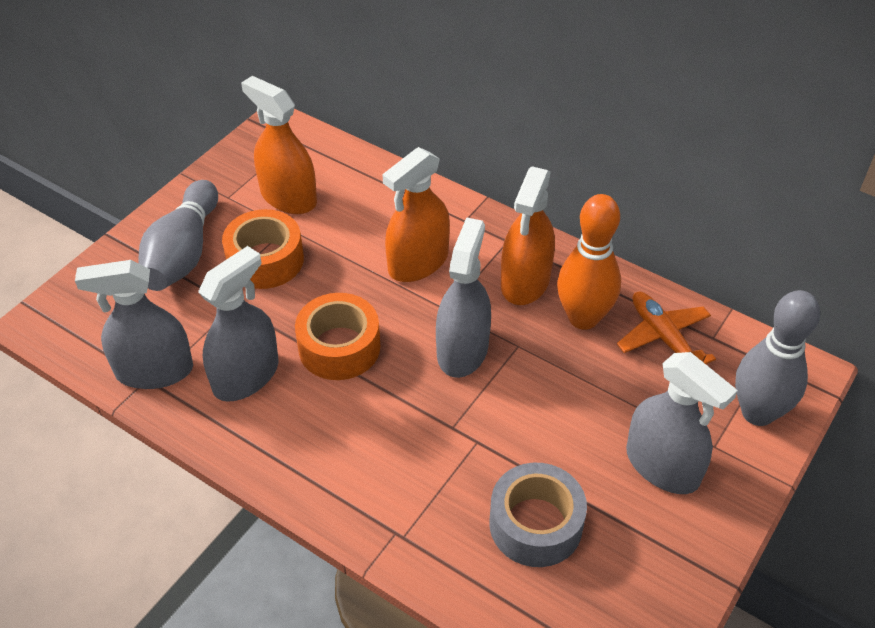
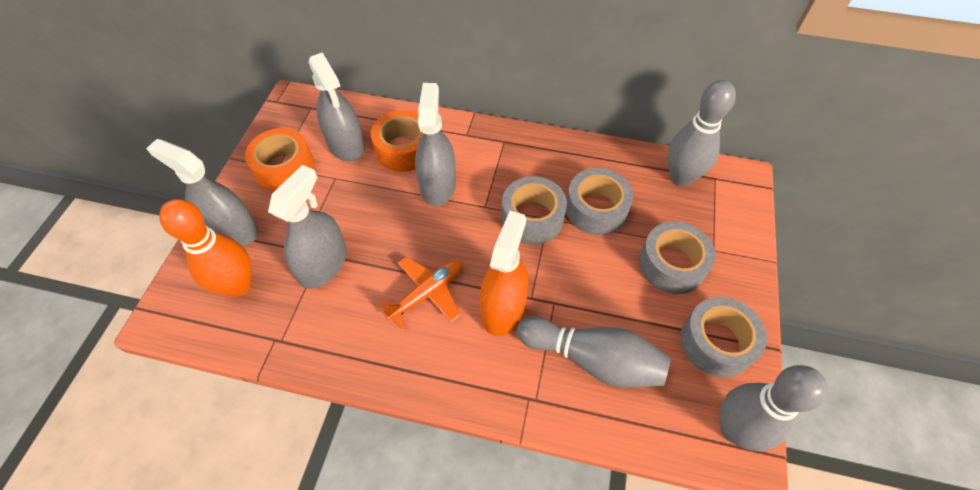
grey bowling pin: [138,180,218,291] [735,290,820,426] = 2 -> [517,316,671,388] [667,80,736,186] [719,365,828,451] = 3
grey tape: [490,463,587,567] = 1 -> [502,176,567,245] [566,168,633,235] [639,221,715,294] [680,297,767,377] = 4
orange spray bottle: [241,76,317,214] [383,147,450,282] [501,166,555,305] = 3 -> [480,211,529,336] = 1

